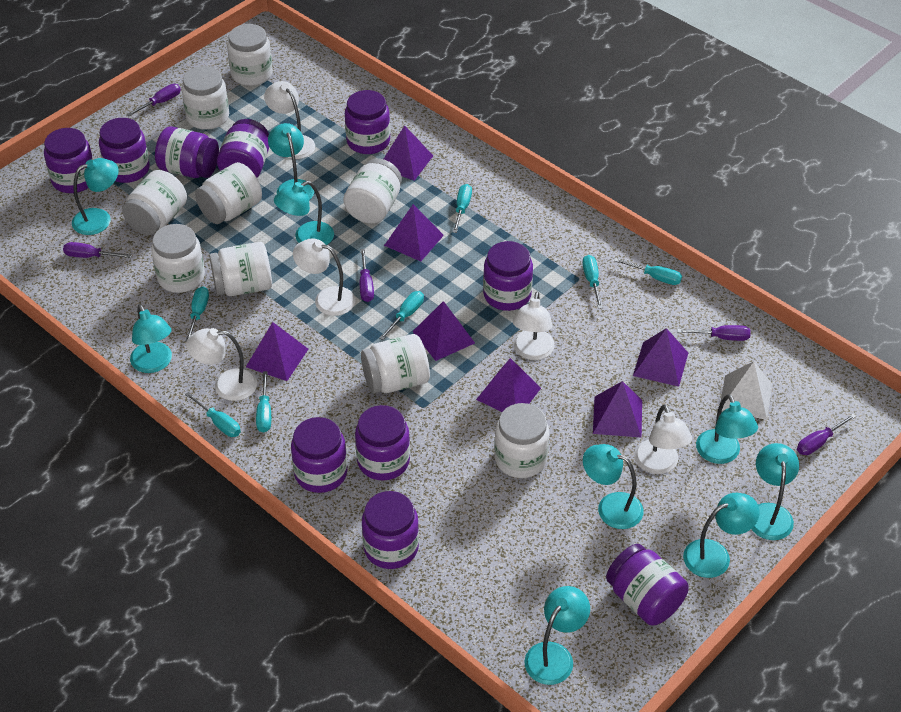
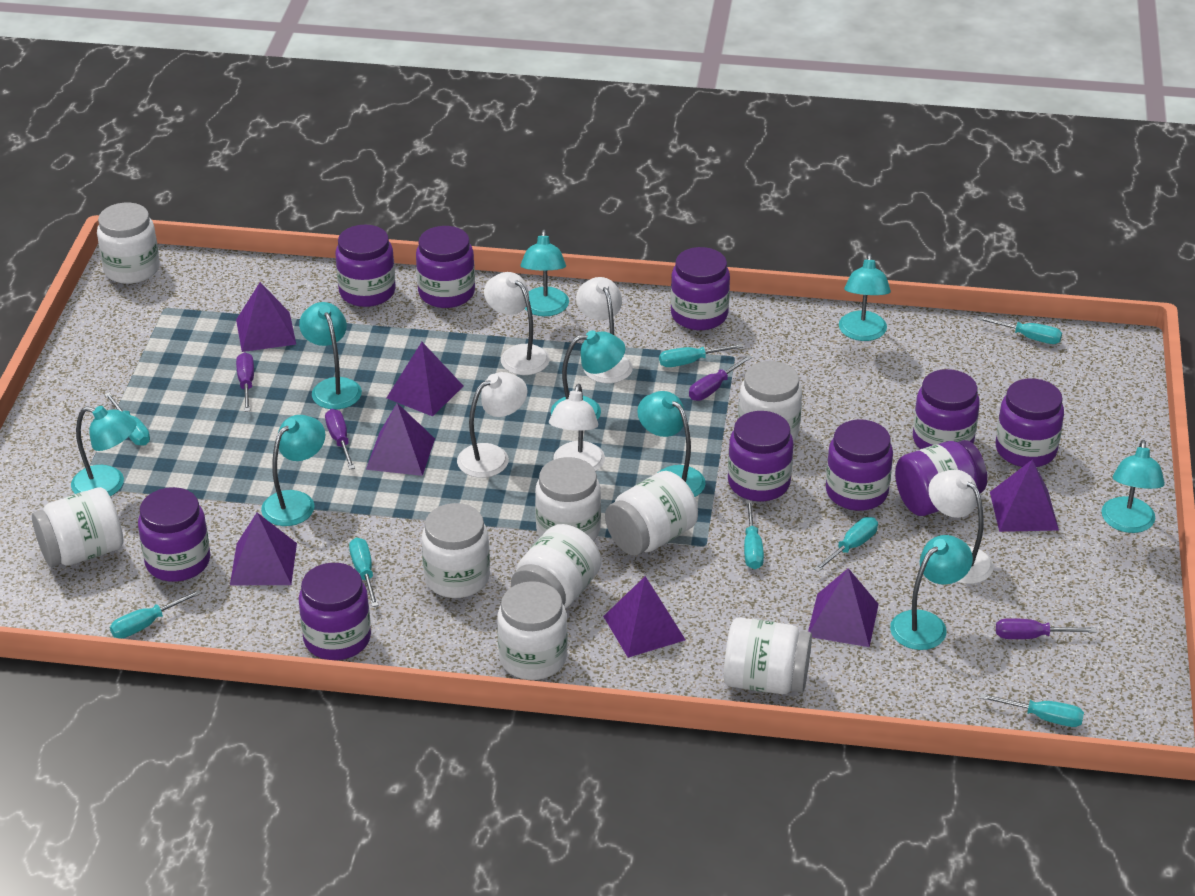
purple screwdriver: [63,242,132,258] [127,84,181,116] [360,249,374,302] [677,325,751,341] [797,414,856,455] = 5 -> [236,352,254,412] [325,409,355,469] [689,355,752,401] [996,618,1097,639] = 4
turquoise screwdriver: [185,286,209,342] [185,392,241,437] [256,371,271,432] [379,291,424,340] [453,184,472,233] [582,255,603,309] [614,258,682,285] = 7 -> [104,392,150,446] [110,589,202,638] [349,537,378,607] [659,344,743,367] [744,501,764,569] [814,517,878,572] [977,316,1062,344] [980,693,1084,727] = 8
white pyramid: [720,362,772,420] = 1 -> none = 0

